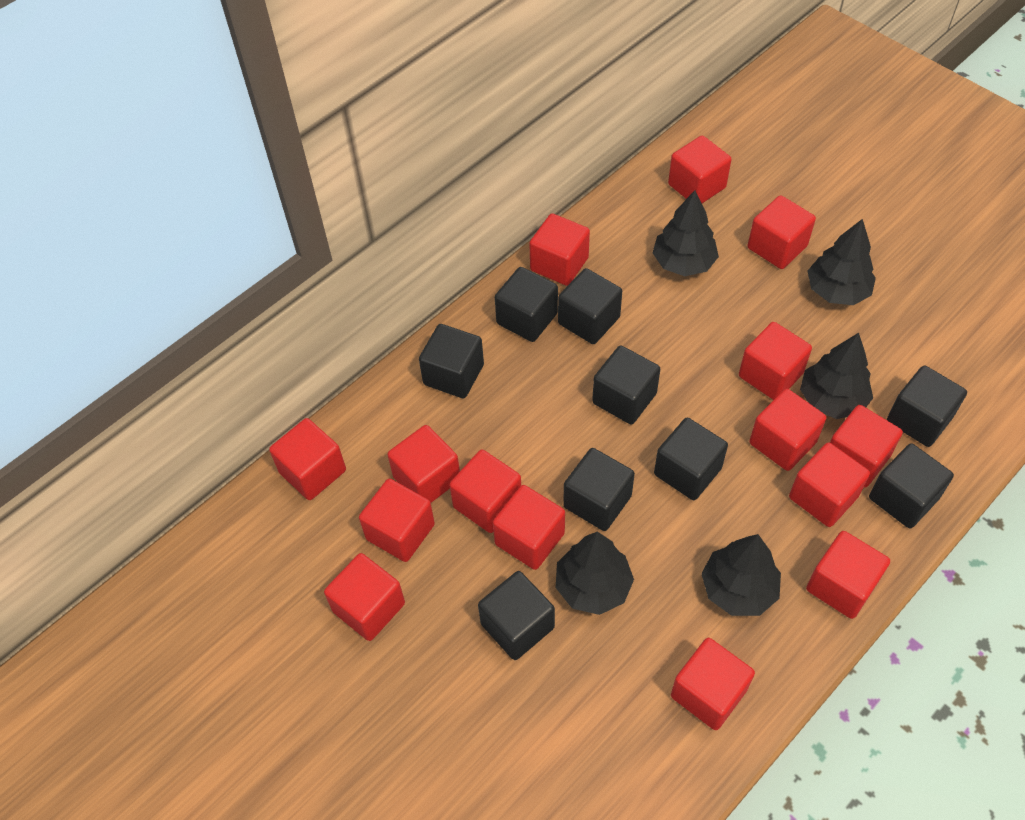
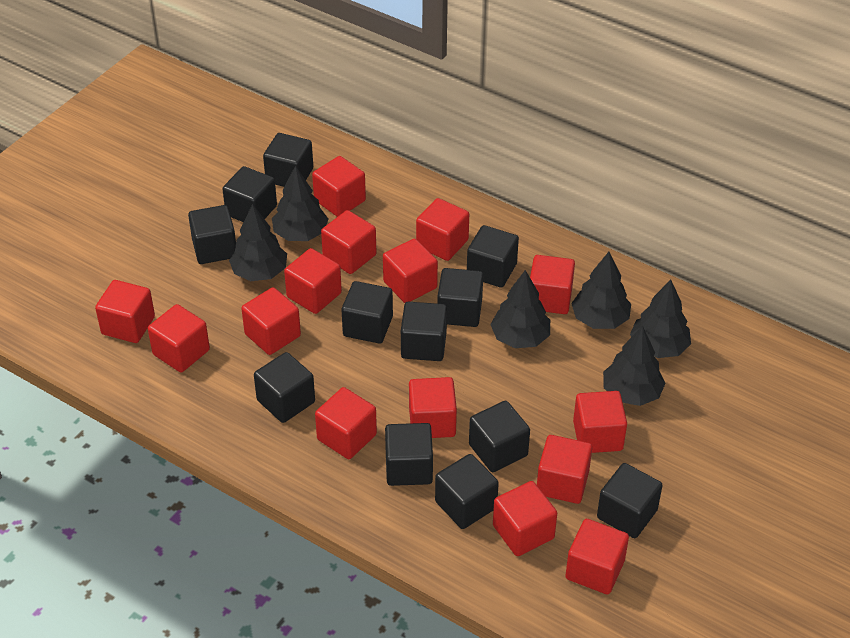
black cube: [419,324,484,398] [478,571,555,660] [495,267,558,342] [558,268,622,344] [563,448,635,531] [592,345,660,425] [654,418,728,500] [869,444,954,528] [887,365,967,447] = 9 -> [188,205,236,264] [222,166,277,222] [254,352,315,423] [263,133,313,187] [342,281,393,344] [385,423,433,486] [401,302,447,361] [435,454,499,529] [437,268,483,327] [467,225,519,288] [469,401,530,472] [597,463,663,538] = 12
black tree: [556,531,634,615] [653,190,719,276] [701,534,781,616] [800,333,873,419] [807,219,876,305] = 5 -> [229,204,287,281] [272,166,328,241] [490,270,550,348] [571,252,631,329] [603,325,666,406] [630,280,691,358] = 6

